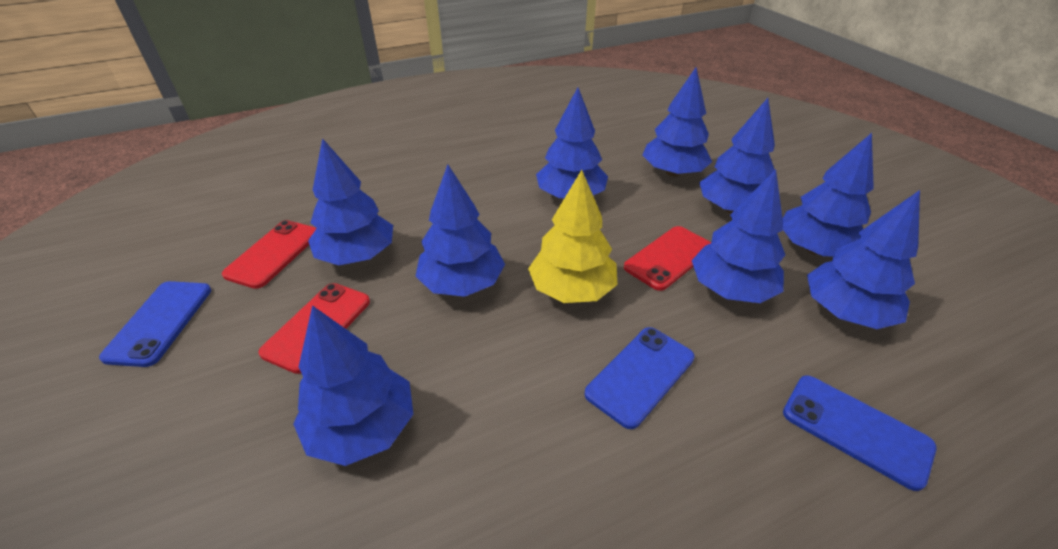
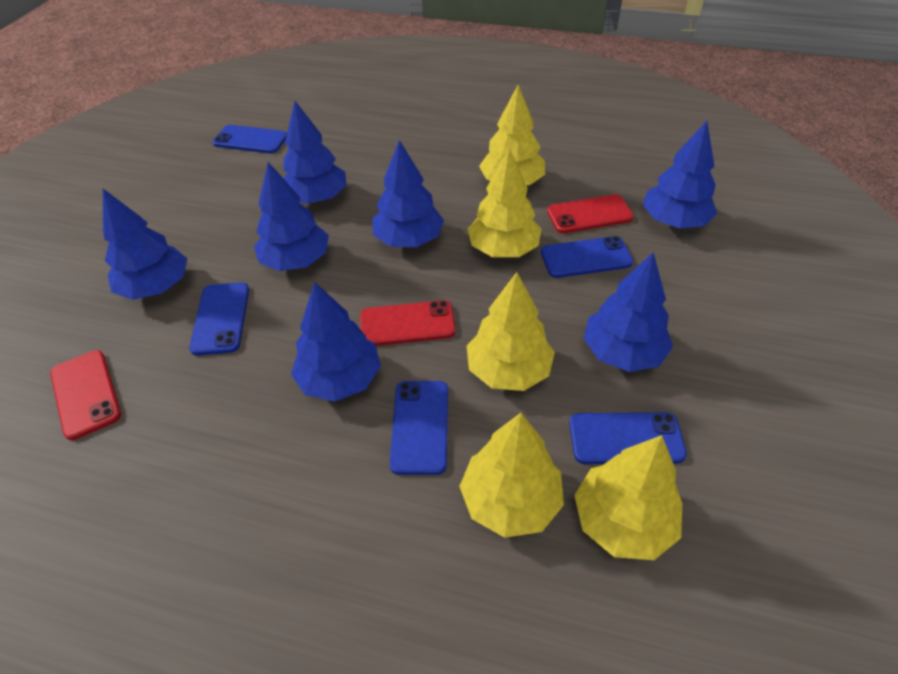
blue phone: [99,281,211,367] [585,327,695,429] [783,375,937,491] = 3 -> [189,282,249,355] [213,125,287,153] [390,381,448,475] [541,236,633,278] [569,412,687,464] = 5
blue tree: [293,305,413,466] [308,138,393,265] [415,164,505,297] [536,87,608,198] [642,67,712,177] [692,169,785,303] [699,98,775,213] [783,133,874,257] [807,190,920,329] = 9 -> [103,189,187,300] [254,162,329,271] [283,101,347,204] [291,282,381,401] [372,140,444,247] [583,252,673,372] [643,121,718,229] = 7
yellow tree: [528,170,618,303] = 1 -> [459,413,564,538] [467,272,555,391] [468,148,541,257] [479,85,545,185] [574,435,682,560] = 5

